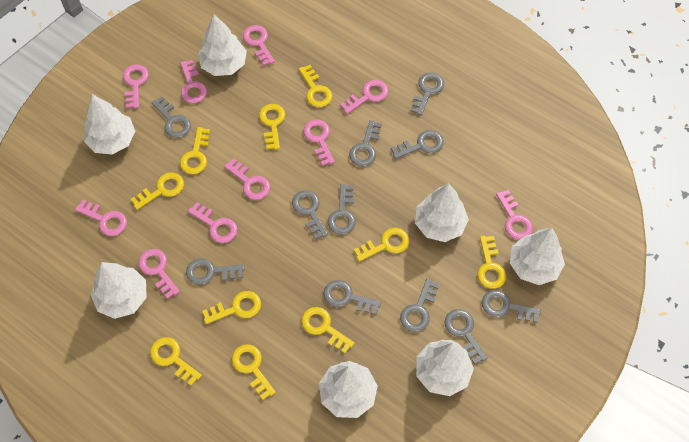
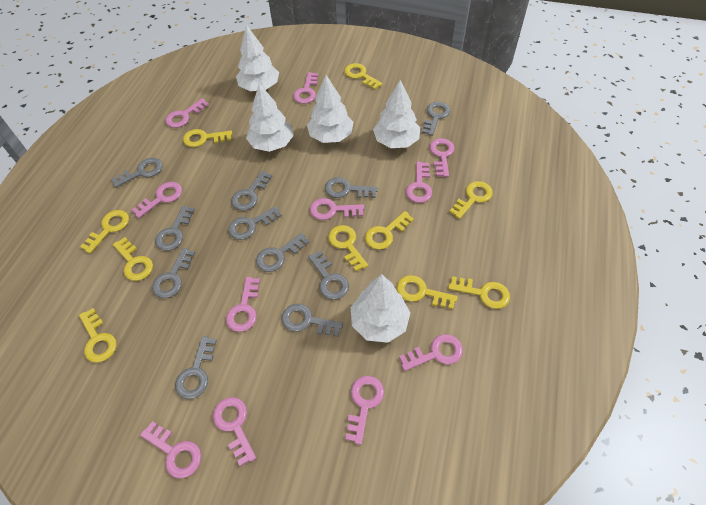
pink key: [75,200,127,236] [123,64,149,109] [138,249,180,299] [180,60,207,103] [188,202,237,243] [224,159,270,200] [243,25,275,66] [303,119,335,166] [340,80,389,114] [496,190,533,240] = 10 -> [132,182,182,218] [140,421,201,479] [165,98,209,128] [213,397,256,466] [226,277,260,332] [293,72,318,104] [310,198,364,220] [345,376,384,445] [399,334,463,371] [406,162,432,203] [429,138,455,177] = 11
white tree: [84,94,135,155] [91,262,147,319] [198,15,247,76] [319,361,378,418] [415,183,469,242] [416,340,474,396] [510,228,565,285] = 7 -> [236,25,279,91] [246,83,294,152] [307,75,353,143] [351,274,410,343] [373,80,420,148] = 5

